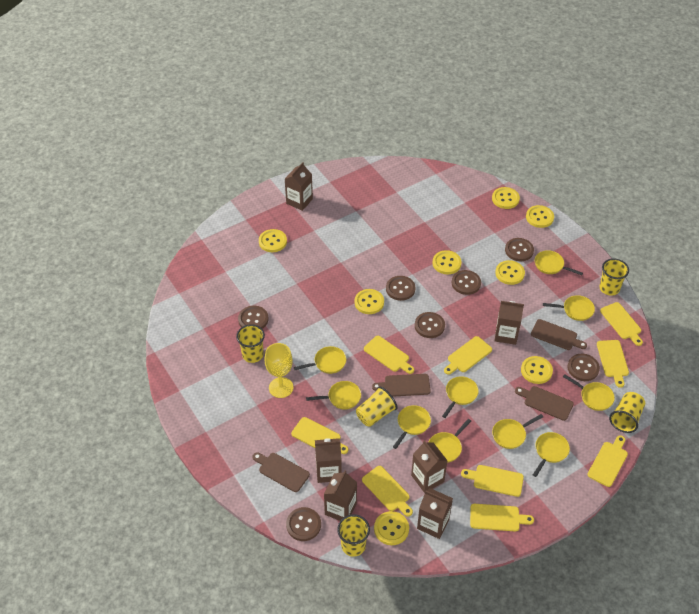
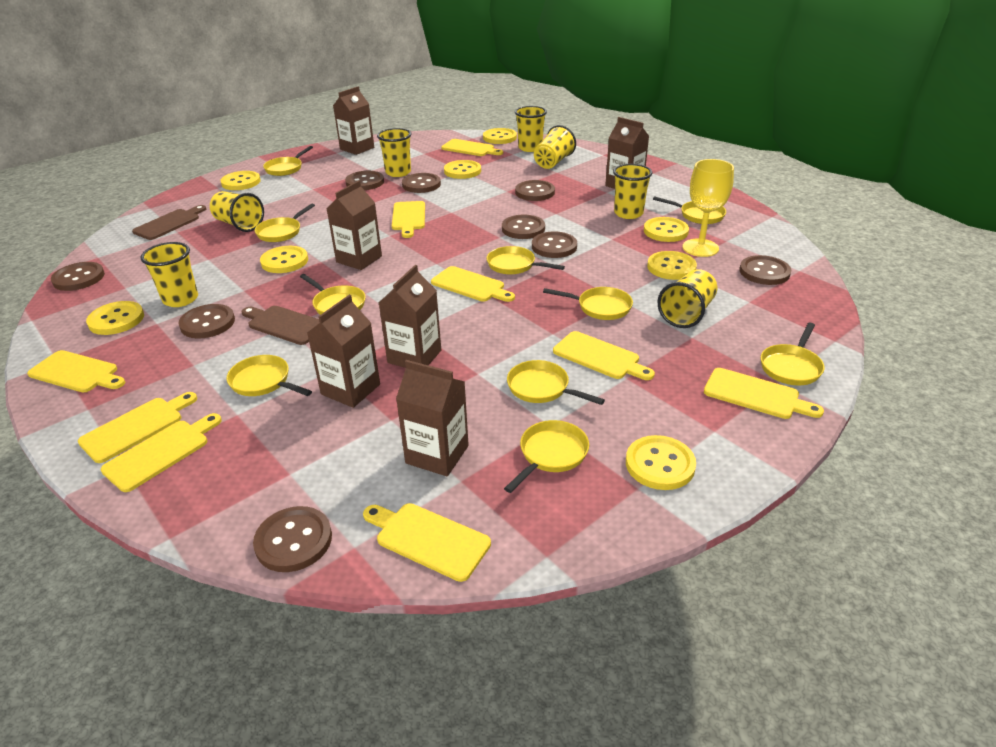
brown button: [238,306,269,329] [286,507,321,541] [386,276,415,301] [415,312,445,338] [452,270,481,295] [505,238,534,261] [567,354,600,381] = 7 -> [51,262,105,291] [178,304,235,339] [253,506,332,572] [345,171,384,190] [402,173,441,193] [502,215,545,239] [515,180,555,201] [532,232,577,258] [739,255,792,285] = 9
brown cutting board: [253,452,310,492] [372,374,431,397] [515,386,574,421] [531,319,587,350] = 4 -> [132,205,206,240] [241,306,320,345] = 2
yellow cup: [236,324,265,363] [337,514,370,557] [356,386,397,427] [600,258,629,296] [609,392,645,433] = 5 -> [140,242,198,307] [210,191,264,232] [377,128,412,177] [515,106,547,152] [534,125,576,169] [613,164,653,219] [657,269,717,328] = 7

